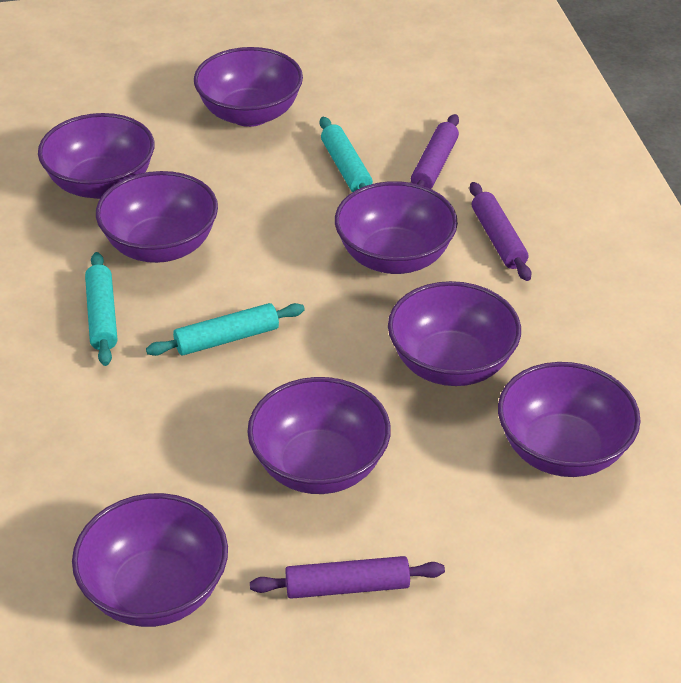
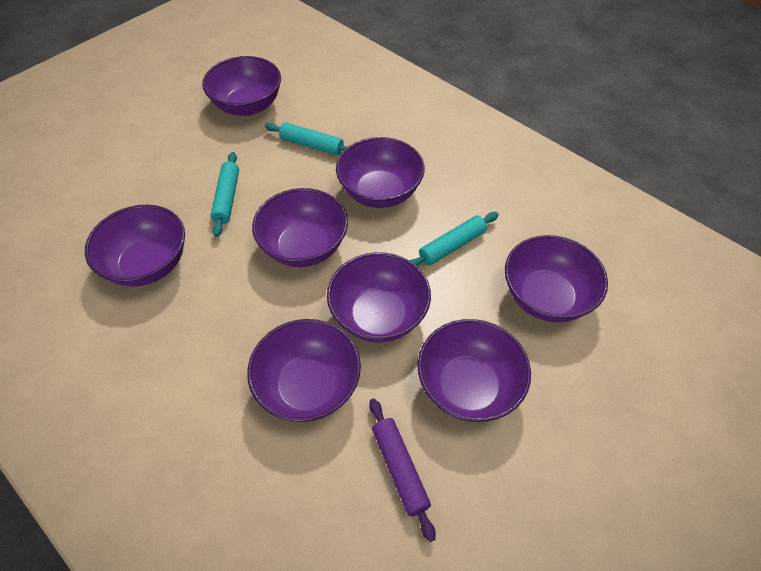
purple rolling pin: [250,556,445,599] [411,114,459,189] [469,182,531,281] = 3 -> [369,398,436,542] = 1

